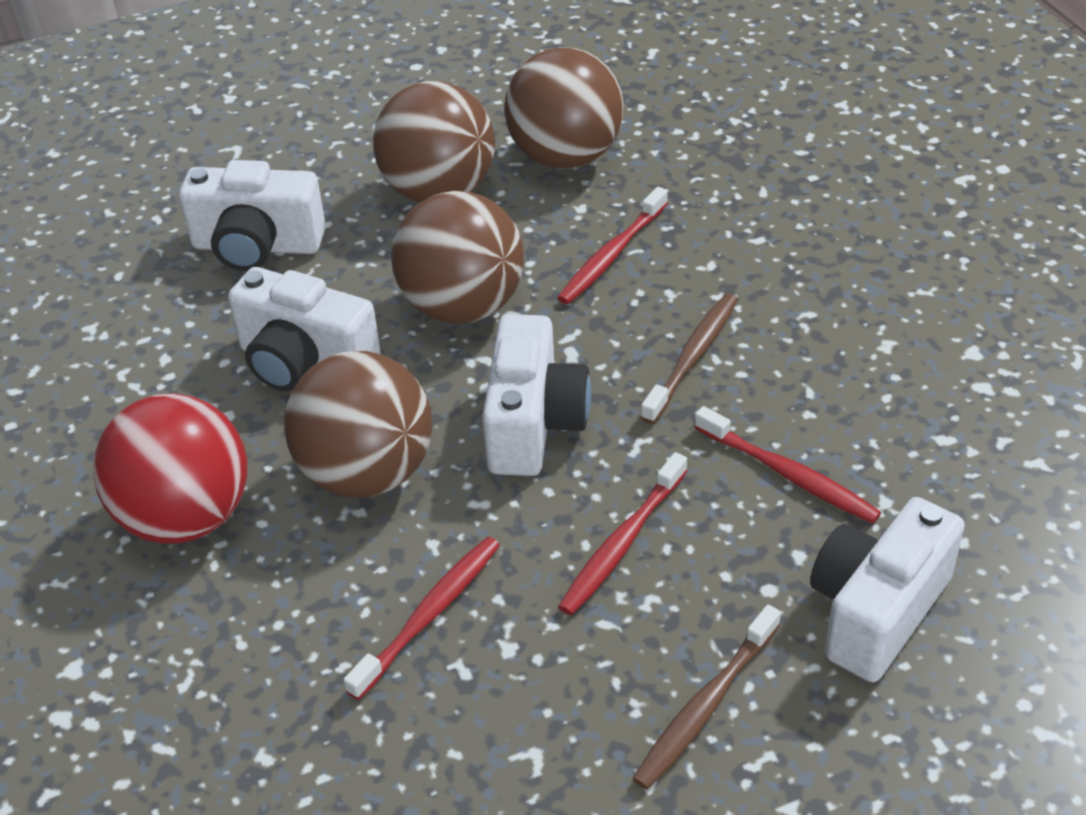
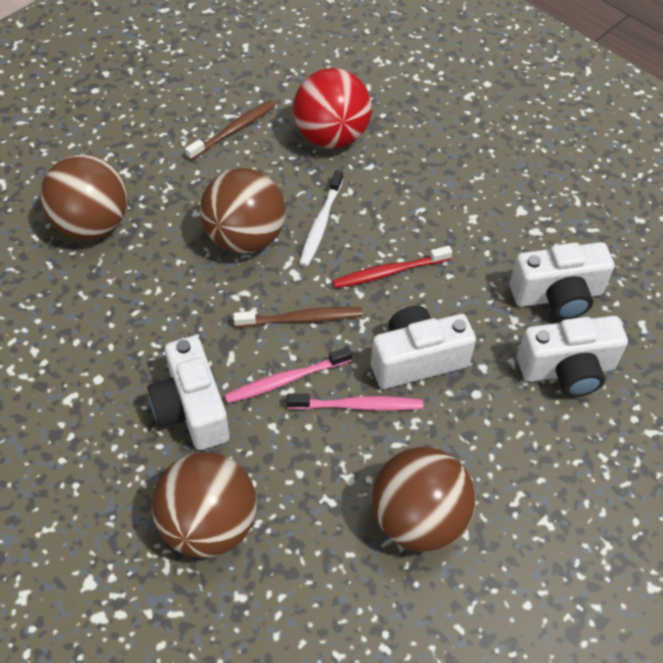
pink toothbrush: none = 0 -> [224,347,352,403] [287,394,423,411] = 2
red toothbrush: [344,537,500,700] [557,187,668,304] [558,452,687,615] [694,406,881,524] = 4 -> [332,246,452,288] = 1
white toothbrush: none = 0 -> [299,170,343,267] = 1

